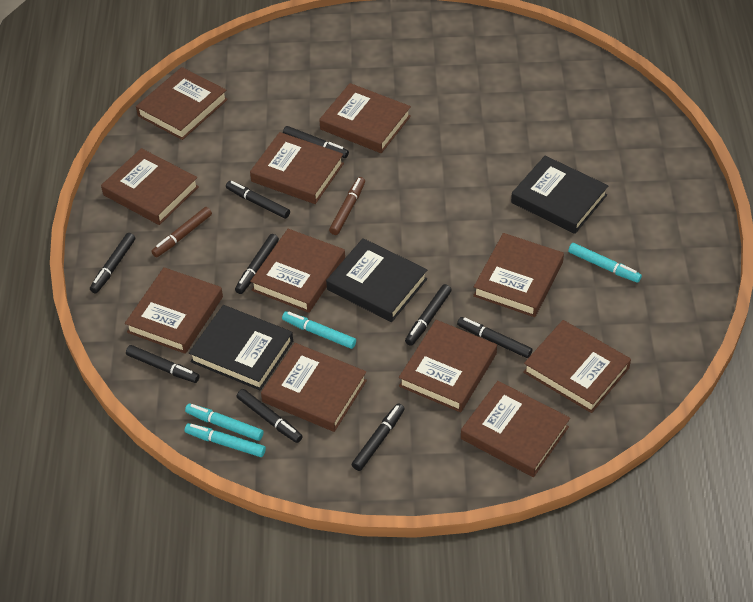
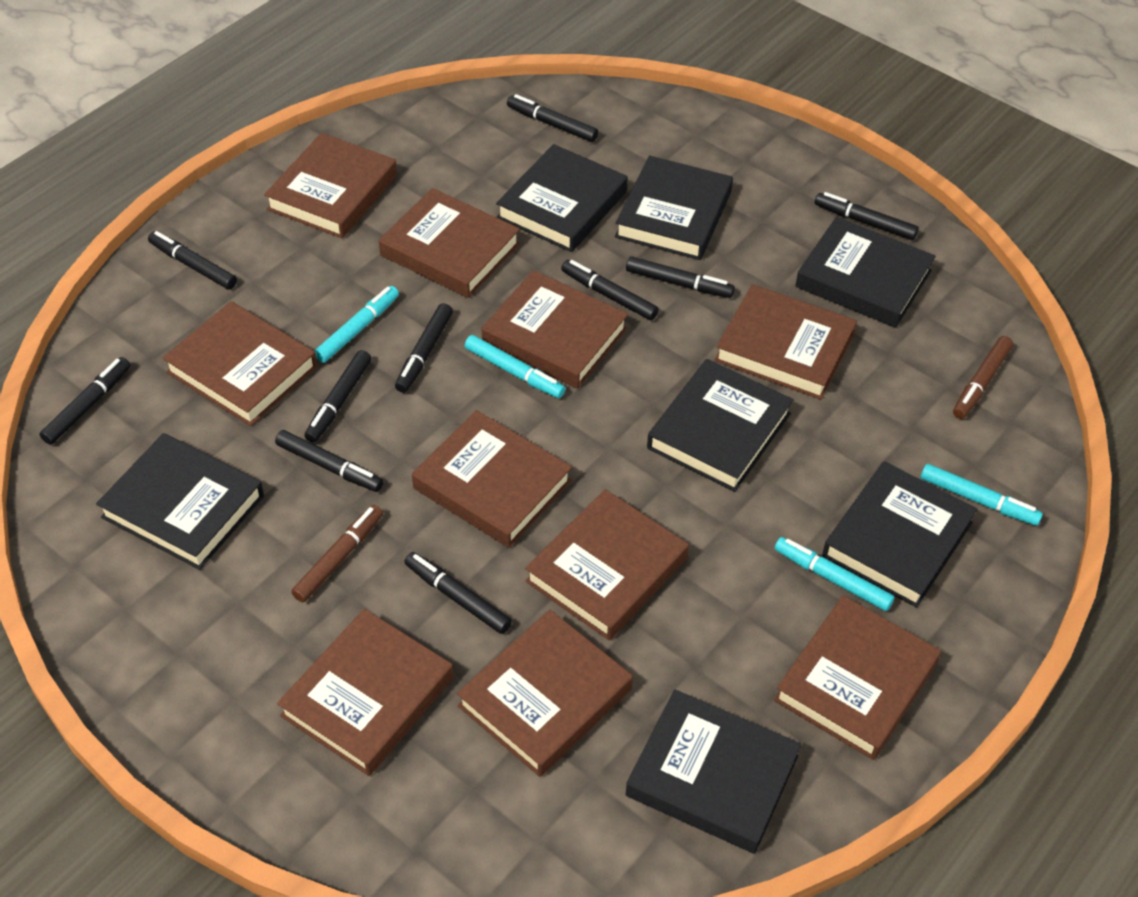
black book: [189,305,293,390] [326,238,427,322] [511,156,608,234] = 3 -> [96,433,264,570] [496,144,628,252] [615,156,733,260] [625,689,801,854] [647,359,794,492] [795,217,936,328] [822,461,978,608] = 7
black marker: [90,233,135,294] [126,345,200,383] [226,181,290,219] [235,234,279,294] [237,389,303,443] [283,126,349,158] [352,403,405,471] [405,284,452,346] [457,317,533,358] = 9 -> [40,357,131,445] [148,231,237,290] [275,430,383,492] [305,350,371,443] [395,303,453,393] [404,552,512,634] [507,94,598,142] [561,260,659,320] [626,256,735,298] [815,192,919,240] = 10
brown book: [101,148,199,225] [125,267,223,354] [136,67,228,140] [250,132,344,204] [250,229,345,313] [261,343,367,432] [319,83,411,153] [399,320,497,412] [461,381,570,477] [473,233,564,317] [523,320,631,413] = 11 -> [162,301,318,426] [264,133,397,239] [277,609,453,776] [379,188,520,298] [412,410,572,548] [457,610,633,777] [482,270,628,389] [525,489,689,640] [714,284,857,400] [774,595,941,760] = 10

